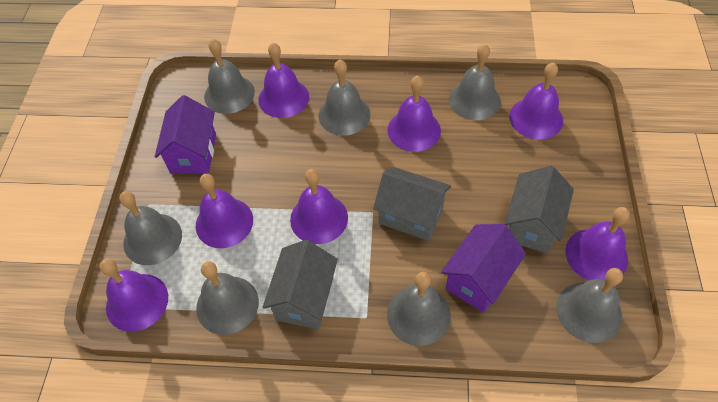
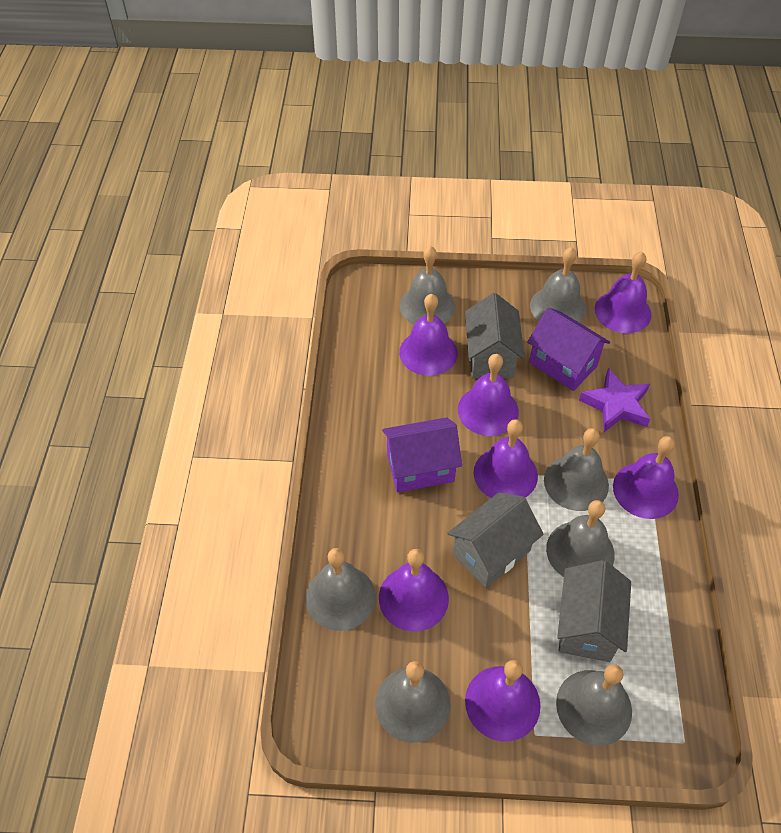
purple star: none = 0 -> [579,368,650,432] = 1

